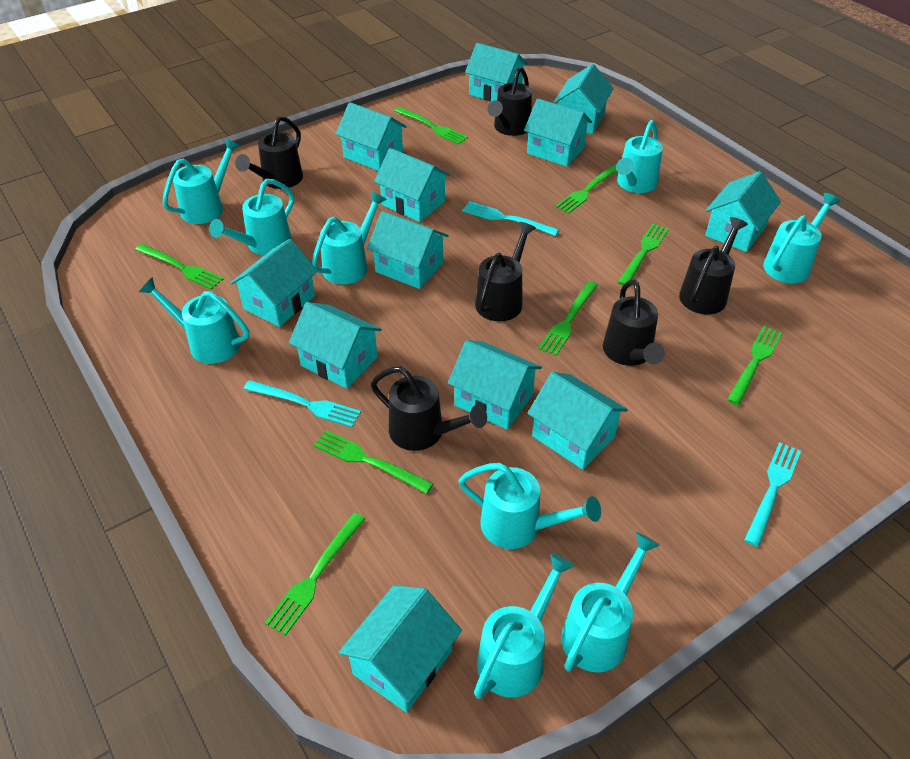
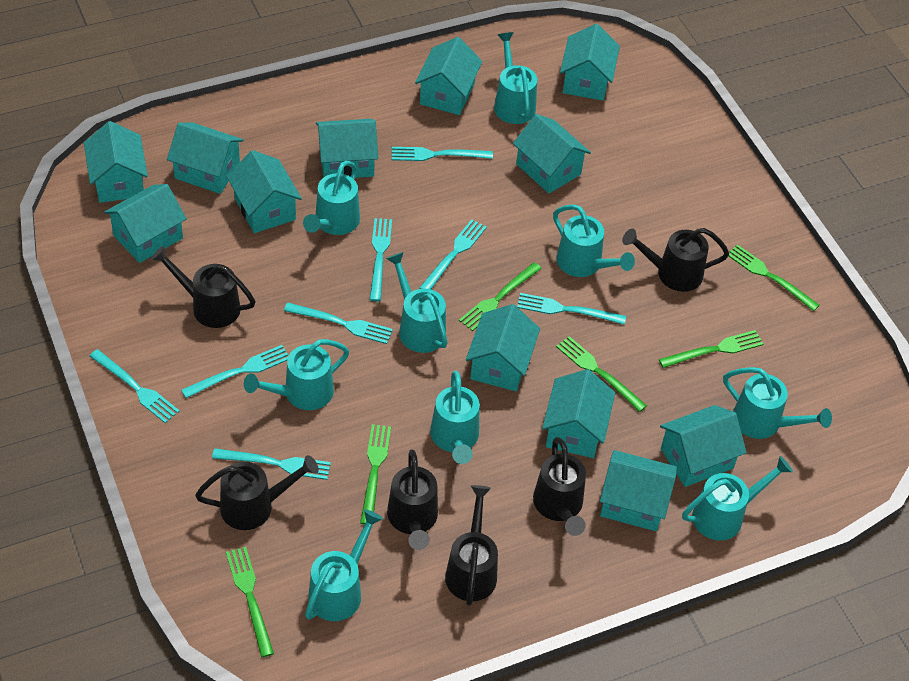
green fork: [135,244,224,290] [265,513,365,636] [313,430,433,494] [394,107,468,144] [538,281,598,356] [555,164,617,214] [618,223,669,286] [727,326,782,405] = 8 -> [226,547,274,657] [360,424,391,525] [459,262,542,331] [556,336,647,412] [659,330,763,368] [728,244,820,311] = 6
turquoise fork: [244,380,361,427] [462,201,559,236] [744,442,801,547] = 3 -> [90,349,180,423] [181,345,288,398] [212,448,331,480] [284,302,393,344] [370,218,392,302] [392,147,493,161] [420,219,487,289] [517,293,626,325] = 8

